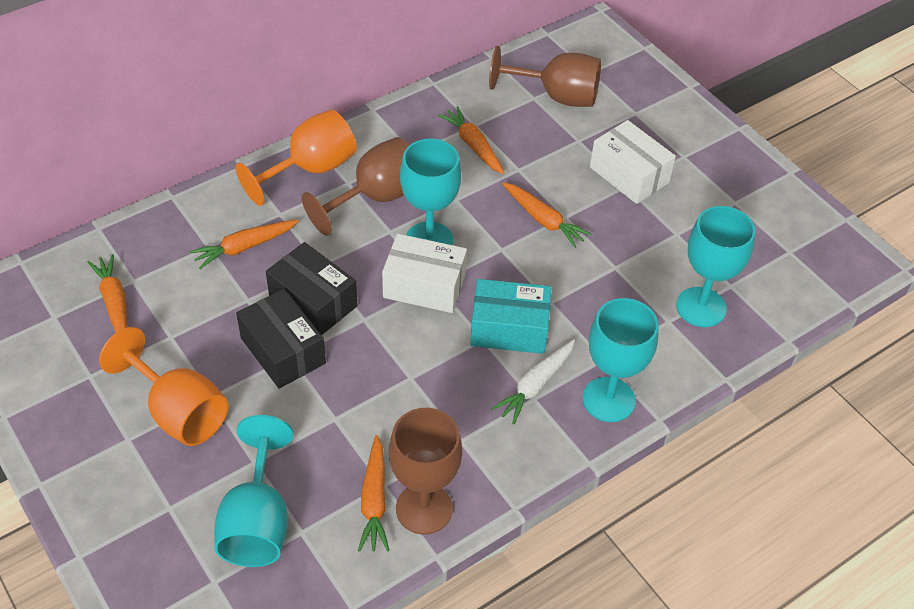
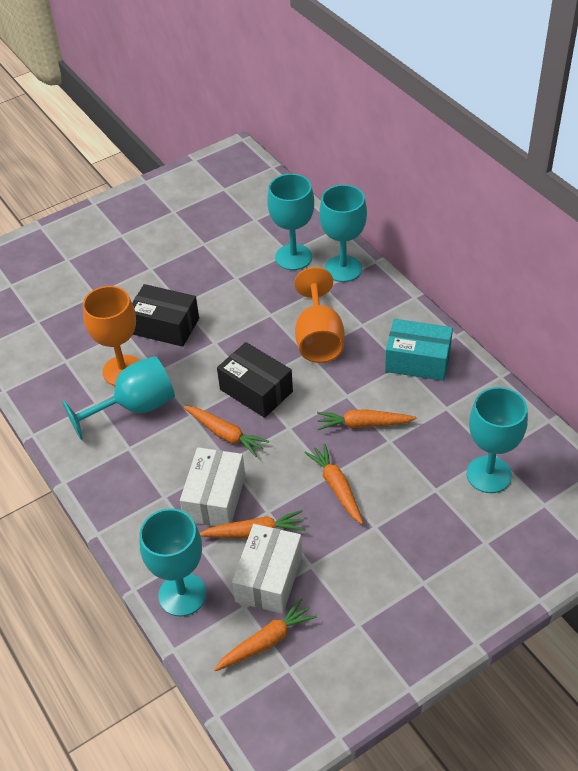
brown goblet: [302,137,409,236] [389,408,462,534] [489,46,601,107] = 3 -> none = 0
turquoise goblet: [214,415,293,567] [400,139,461,245] [582,298,658,422] [676,206,755,327] = 4 -> [62,356,175,440] [139,508,207,617] [267,174,314,270] [319,185,367,282] [466,387,528,493] = 5
white carrot: [491,339,575,424] = 1 -> none = 0

